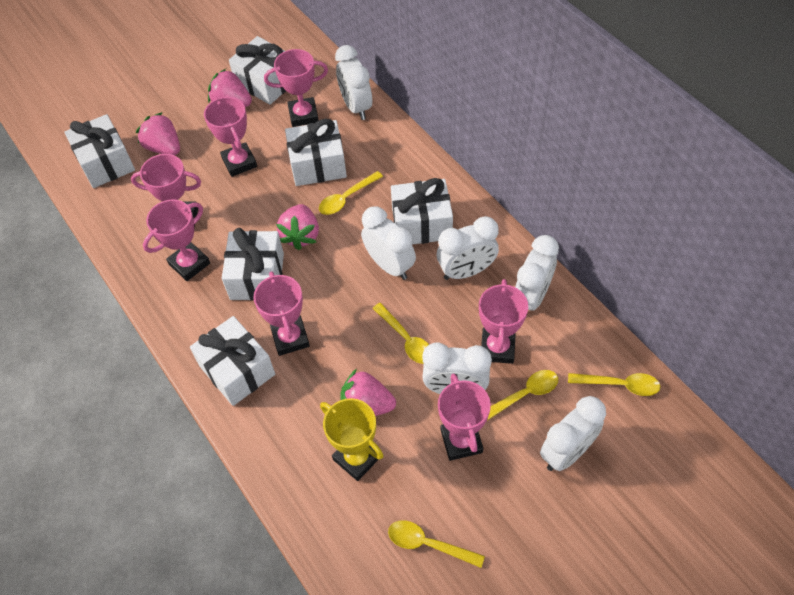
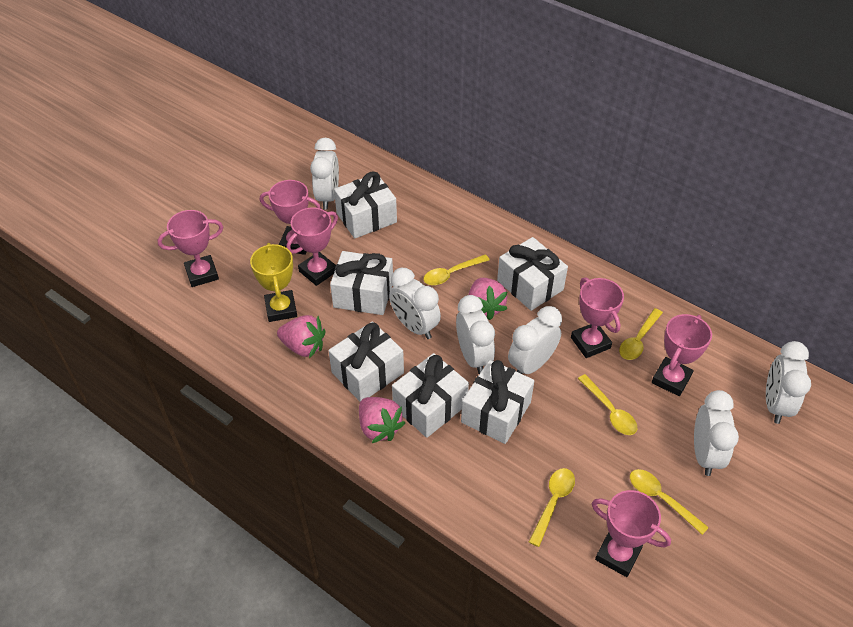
pink strawberry: [136,112,180,155] [208,69,252,107] [276,204,319,250] [340,369,396,416] = 4 -> [277,315,326,358] [359,397,405,443] [468,278,508,320] = 3
pink trophy: [131,154,201,228] [143,200,210,281] [204,97,257,177] [253,271,310,356] [264,49,328,127] [438,374,491,461] [479,279,528,364] = 7 -> [158,210,223,287] [260,180,321,255] [286,208,338,286] [571,277,624,358] [592,490,671,577] [652,314,712,396] = 6

